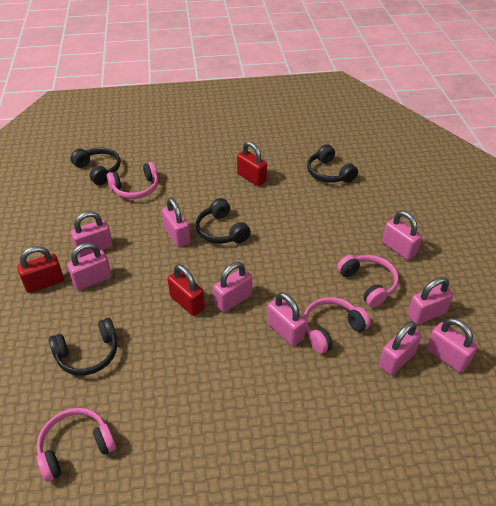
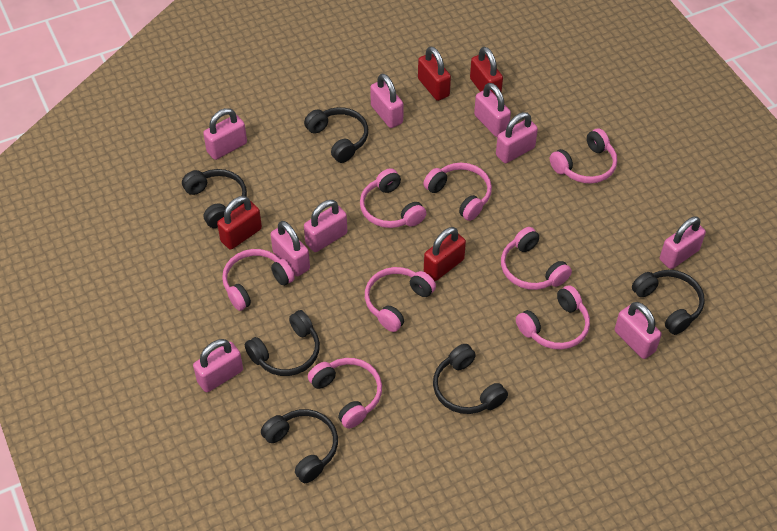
black headphones: [49,318,117,376] [71,148,121,185] [196,198,251,244] [307,144,358,183] = 4 -> [182,169,247,228] [245,310,320,376] [261,409,338,483] [304,107,368,163] [433,344,508,414] [632,270,705,335] = 6
pink headphones: [37,408,116,482] [107,162,158,199] [303,297,371,354] [337,255,399,307] = 4 -> [222,249,295,311] [308,358,382,429] [360,168,427,228] [365,267,436,332] [423,163,492,221] [501,227,572,290] [516,285,590,349] [550,128,617,183] = 8
red padlock: [17,246,64,293] [168,264,205,316] [237,141,267,186] = 3 -> [217,196,262,250] [418,46,451,101] [424,227,466,281] [470,47,503,96] = 4

